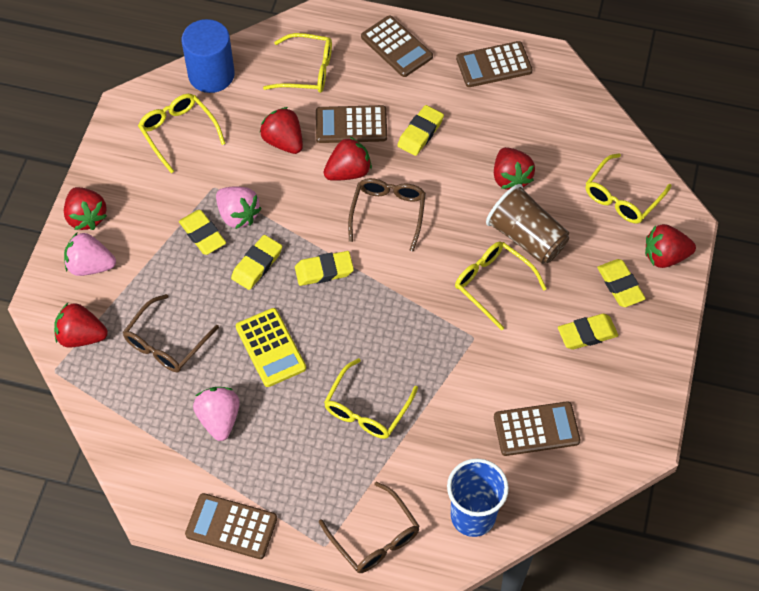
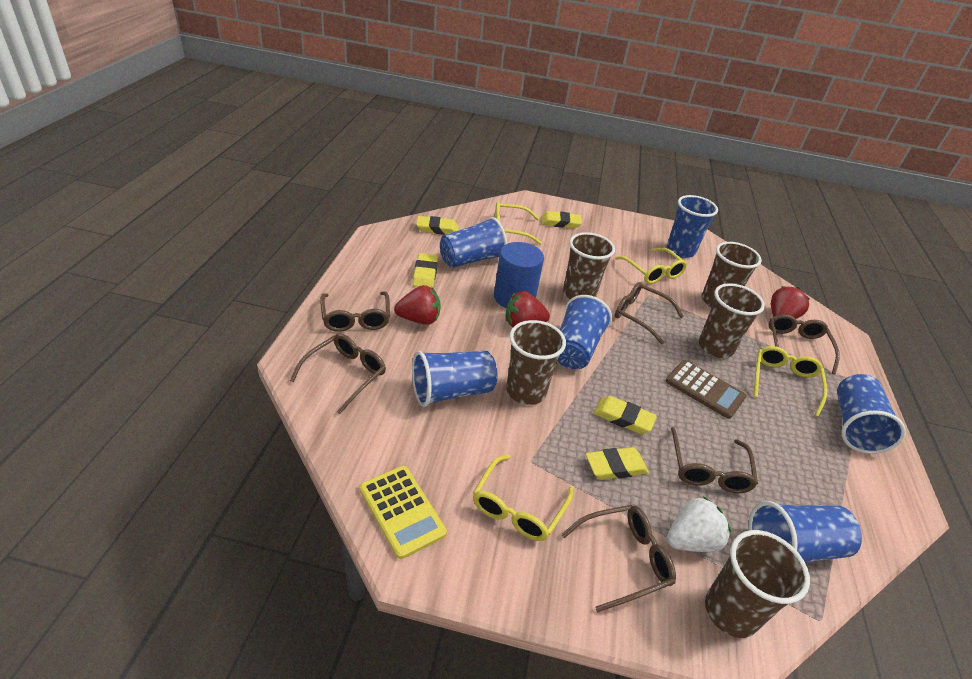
blue cup: [447,458,509,537] = 1 -> [412,351,498,407] [440,217,507,268] [557,295,612,369] [667,195,718,258] [748,501,862,562] [837,374,906,454] = 6
brown calculator: [185,493,277,559] [316,105,387,143] [361,16,433,77] [456,41,533,87] [494,401,580,456] = 5 -> [666,360,746,419] = 1
brown cup: [486,184,569,264] = 1 -> [506,320,566,405] [563,232,615,299] [699,283,765,358] [702,242,762,307] [705,530,810,638] = 5
brown glasses: [123,294,219,372] [319,482,420,573] [348,178,426,252] = 3 -> [290,333,386,414] [320,292,390,332] [561,505,676,613] [615,282,684,345] [671,427,758,493] [768,314,840,374] = 6
pink strawberry: [64,233,116,276] [193,387,240,441] [216,186,261,229] = 3 -> none = 0
red strawberry: [54,303,108,347] [64,187,107,230] [260,107,303,154] [324,137,372,181] [494,147,535,190] [645,224,696,268] = 6 -> [394,285,441,325] [505,291,550,327] [771,286,810,319] = 3
white strawberry: none = 0 -> [667,496,731,552] = 1
yellow eraser: [179,210,226,255] [231,235,282,290] [295,251,354,286] [397,105,444,156] [558,314,618,350] [597,259,646,307] = 6 -> [413,253,438,288] [416,216,459,235] [541,211,582,229] [586,447,649,480] [594,396,657,434] = 5
yellow glasses: [138,94,226,173] [263,33,332,93] [324,358,418,439] [455,242,547,331] [585,153,672,224] = 5 -> [473,455,573,541] [495,202,542,245] [615,248,687,284] [754,346,827,417] = 4

